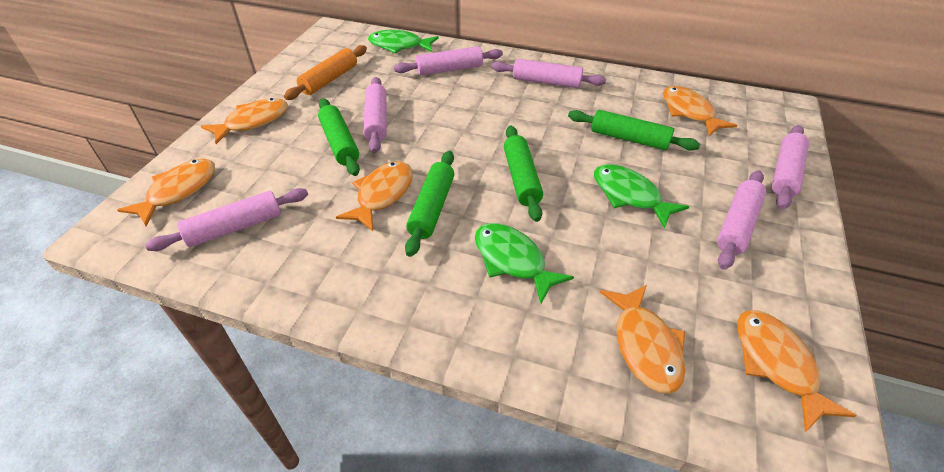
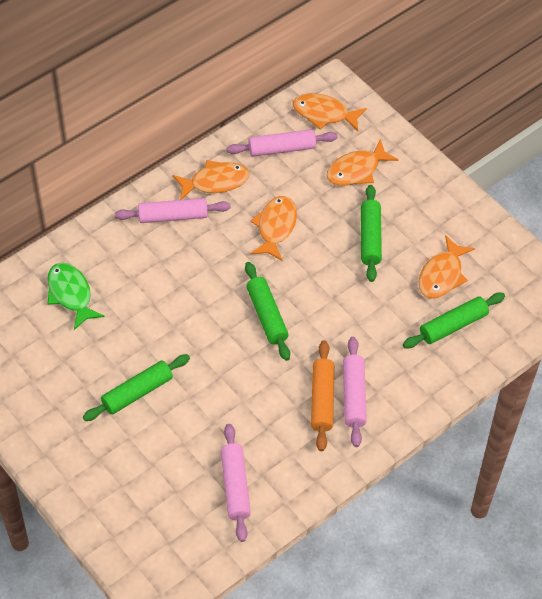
green fish: [368,30,439,53] [475,223,574,303] [594,164,689,229] = 3 -> [47,263,105,330] = 1
orange fish: [117,159,215,227] [201,98,288,144] [336,161,413,231] [600,285,685,394] [663,86,738,136] [737,310,857,432] = 6 -> [173,160,249,200] [250,196,297,261] [293,93,367,131] [326,139,398,186] [418,235,475,299] = 5
pink rolling pin: [145,188,308,251] [363,77,387,153] [394,46,503,76] [491,59,606,88] [717,170,766,270] [772,125,809,210] = 6 -> [115,198,231,223] [221,424,251,542] [227,129,338,157] [343,337,367,447] = 4

